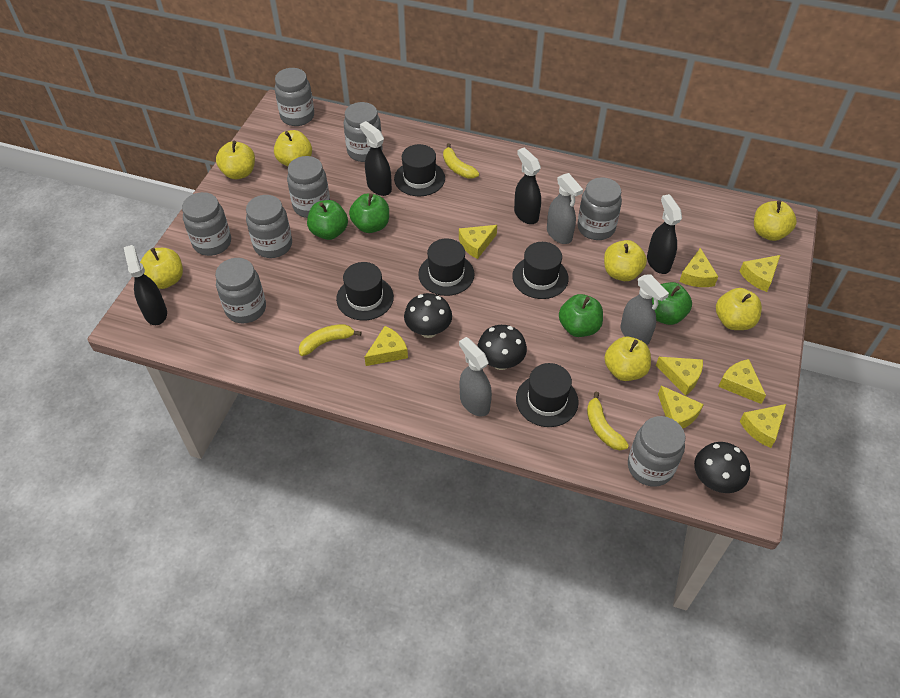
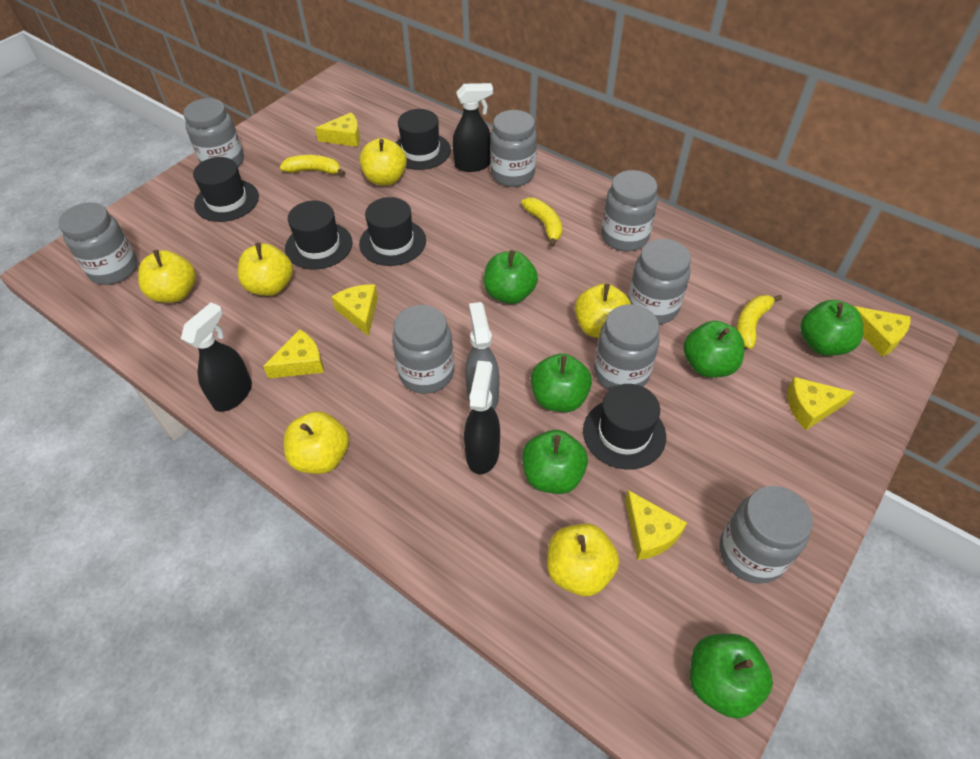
black mushroom: [404,293,452,338] [477,325,527,370] [694,442,750,493] = 3 -> none = 0
black spray bottle: [124,245,167,325] [360,121,392,196] [514,148,541,224] [647,194,682,274] = 4 -> [181,302,252,412] [453,83,493,172] [464,361,500,474] = 3
green apple: [307,200,348,240] [349,193,389,233] [559,294,603,337] [652,282,692,325] = 4 -> [484,250,538,304] [522,430,588,494] [531,353,592,412] [683,321,745,378] [690,634,773,719] [800,300,863,356] = 6
grey spray bottle: [459,337,492,417] [547,173,583,244] [621,274,669,345] = 3 -> [465,302,500,409] = 1
yellow apple: [140,248,183,289] [216,141,255,179] [274,130,312,166] [604,240,647,281] [604,337,651,381] [716,288,762,330] [754,200,797,241] = 7 -> [138,250,196,303] [238,243,293,296] [284,411,349,474] [360,138,407,186] [547,523,619,596] [575,284,631,338] = 6
yellow cheese: [365,326,408,366] [459,225,497,259] [656,357,703,396] [658,386,704,428] [679,248,718,287] [718,359,766,404] [739,255,780,292] [740,404,786,448] = 8 -> [263,329,324,378] [315,112,360,147] [331,284,378,336] [625,490,687,560] [787,377,854,430] [854,306,911,357] = 6

